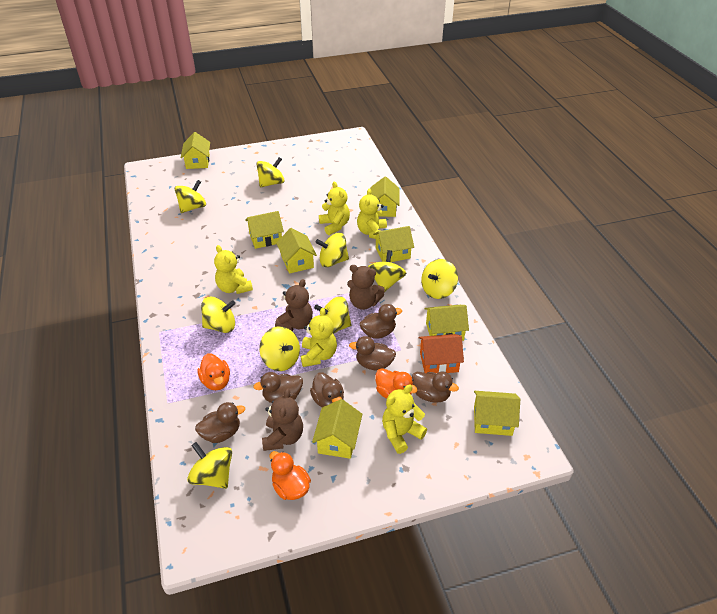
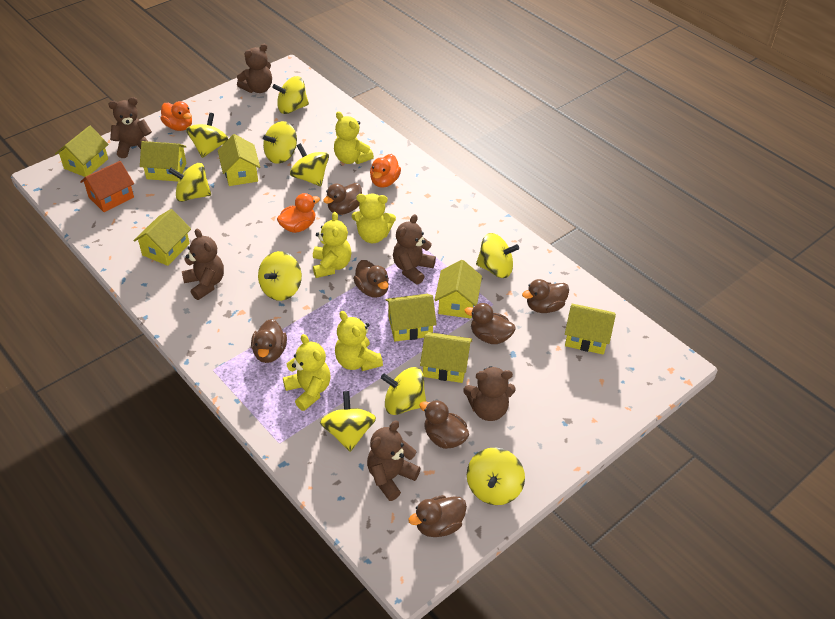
brown duck: [195,402,245,443] [253,372,303,403] [310,373,344,407] [349,336,396,371] [359,304,402,339] [412,372,459,403] = 6 -> [251,319,287,363] [323,183,362,215] [353,260,389,298] [408,495,467,537] [419,400,469,449] [464,303,516,344] [522,279,569,313] = 7
brown teddy bear: [262,388,303,451] [275,279,313,331] [347,265,385,310] = 3 -> [108,97,152,158] [182,229,224,300] [237,44,272,93] [367,421,421,501] [393,214,436,285] [463,366,516,421] = 6
yellow spinning top: [175,180,206,213] [187,442,232,489] [201,297,235,333] [256,157,285,187] [259,326,300,371] [314,296,352,334] [316,233,349,267] [368,250,406,291] [421,259,458,299] = 9 -> [168,163,211,202] [186,113,228,158] [258,251,302,301] [263,121,297,164] [272,76,309,114] [290,143,329,186] [320,391,376,452] [381,367,426,415] [467,448,525,505] [476,233,519,278] = 10

